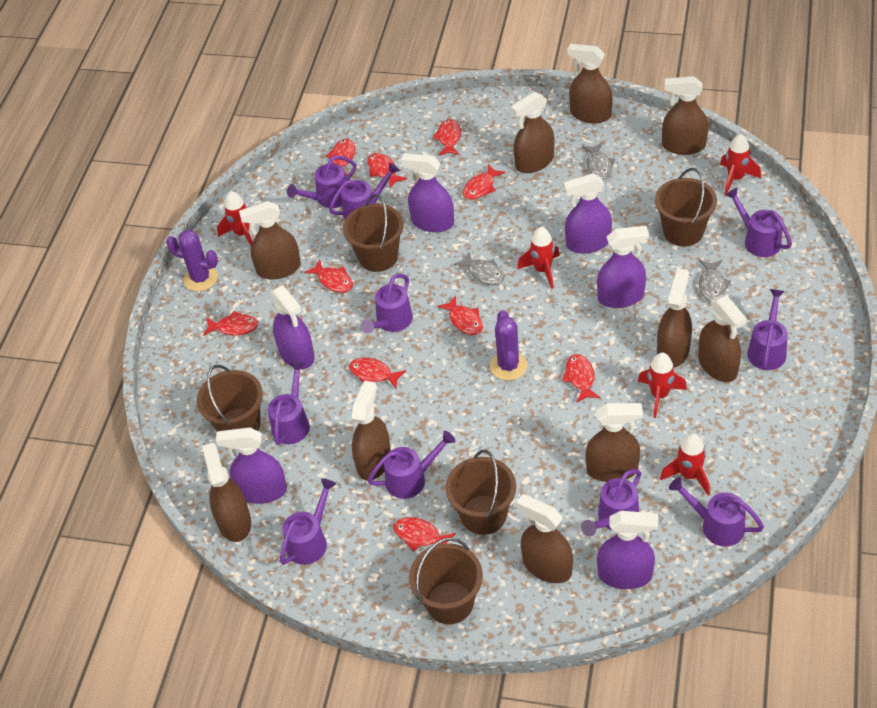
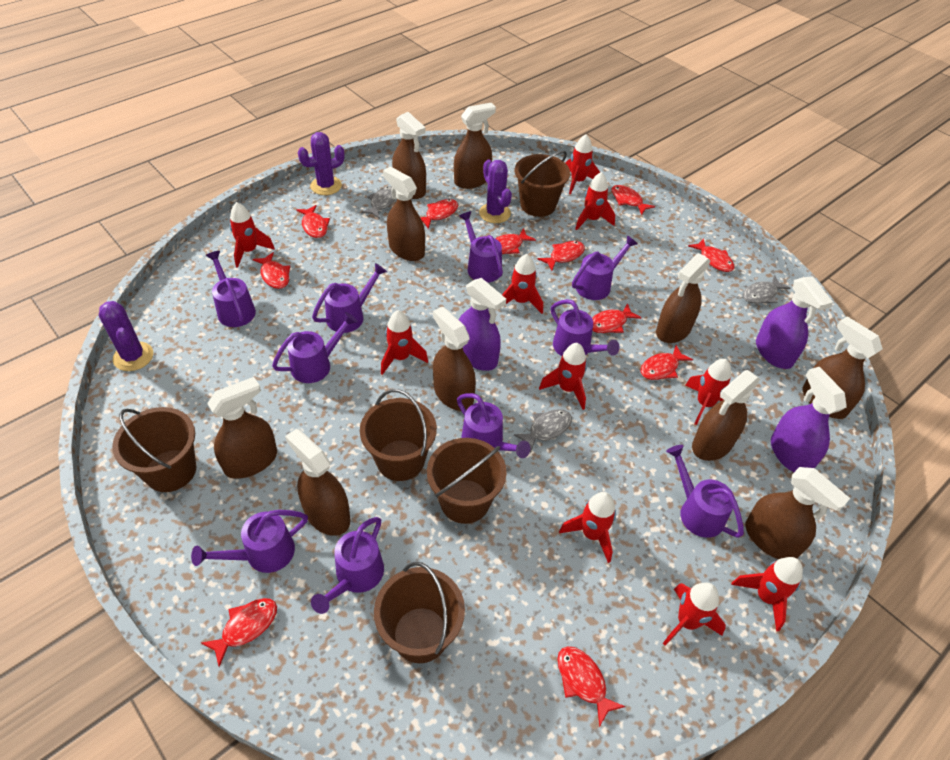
purple cactus: [166,230,218,291] [490,310,527,381] = 2 -> [99,301,153,371] [298,132,345,195] [479,160,512,223] = 3
purple spray bottle: [216,427,287,504] [271,285,315,369] [401,153,454,232] [563,173,612,253] [597,226,649,308] [597,511,658,589] = 6 -> [459,278,506,371] [756,277,833,369] [771,367,847,472] = 3
red fish: [203,311,259,336] [304,259,353,293] [326,139,355,176] [349,357,406,388] [367,153,407,189] [393,517,456,552] [432,119,461,156] [437,295,483,335] [463,164,506,200] [562,354,601,403] = 10 -> [201,598,277,667] [252,252,290,289] [296,205,330,238] [420,199,458,229] [495,228,536,254] [538,241,585,271] [557,646,626,727] [592,303,641,333] [611,185,655,215] [640,345,693,380] [688,238,735,272] = 11
red rocket: [217,191,252,246] [517,227,560,289] [638,352,687,418] [660,433,710,495] [720,134,761,195] = 5 -> [230,202,275,268] [381,310,428,375] [502,254,543,314] [539,343,587,410] [559,492,616,563] [566,134,600,194] [575,172,615,230] [663,582,726,646] [685,359,731,425] [731,557,803,631] = 10

